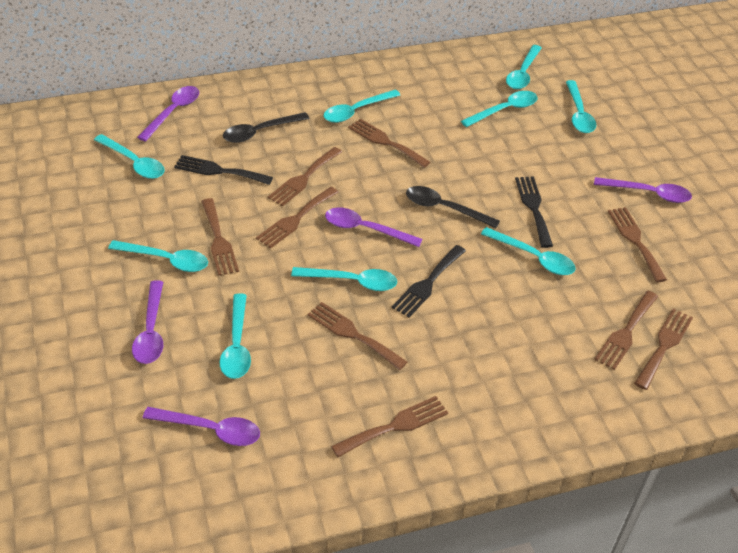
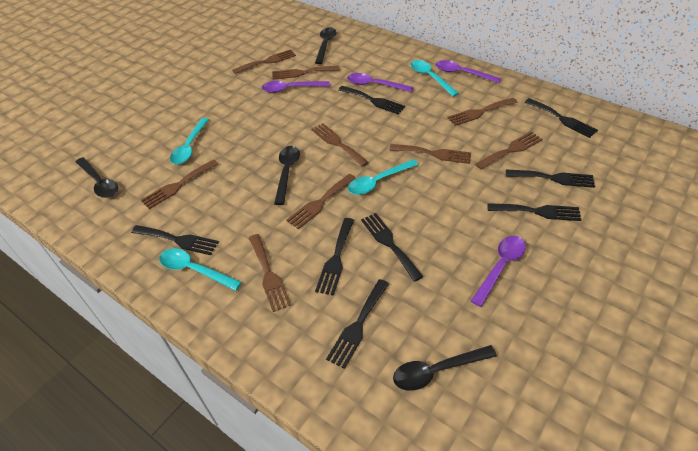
black fork: [174,155,273,185] [392,245,466,317] [515,176,553,248] = 3 -> [131,225,219,255] [315,218,354,296] [326,279,389,369] [339,86,405,114] [361,213,424,282] [487,203,581,221] [506,170,595,188] [525,98,598,138] = 8
black spoon: [223,112,310,143] [406,186,500,228] = 2 -> [76,157,118,198] [274,146,300,205] [315,27,336,64] [393,345,497,391] = 4
purple spoon: [132,280,163,364] [137,86,199,142] [143,407,260,446] [325,207,422,247] [594,177,692,203] = 5 -> [262,81,330,93] [347,73,414,92] [436,60,501,83] [471,236,526,307] = 4
turquoise spoon: [94,134,165,179] [108,240,208,272] [220,294,251,379] [291,267,397,291] [324,90,400,123] [461,91,538,127] [481,227,576,275] [506,45,542,89] [566,80,596,133] = 9 -> [159,248,242,291] [170,118,209,164] [348,159,418,195] [411,60,459,97] = 4

